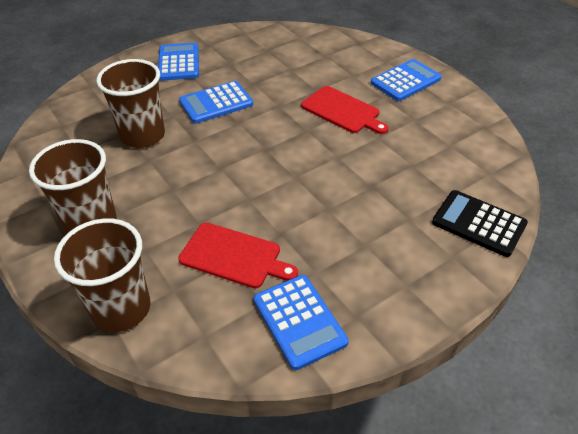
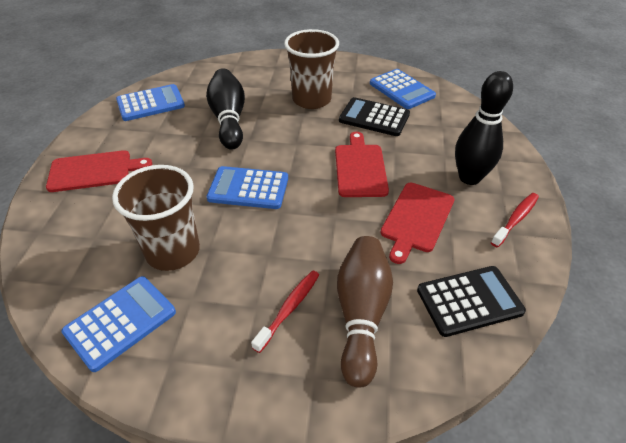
black bowling pin: none = 0 -> [206,68,245,150] [455,71,513,185] = 2
black calculator: [432,190,528,257] = 1 -> [339,97,410,136] [417,266,526,337] = 2
brown bowling pin: none = 0 -> [337,236,393,388] = 1
brown cup: [29,139,117,234] [54,218,150,332] [96,59,165,148] = 3 -> [112,165,200,271] [284,29,339,109] = 2
red cutting board: [178,223,298,288] [301,86,389,134] = 2 -> [46,150,152,192] [335,132,389,197] [380,183,454,264] = 3
red toothbrush: none = 0 -> [251,270,319,353] [491,193,539,247] = 2

